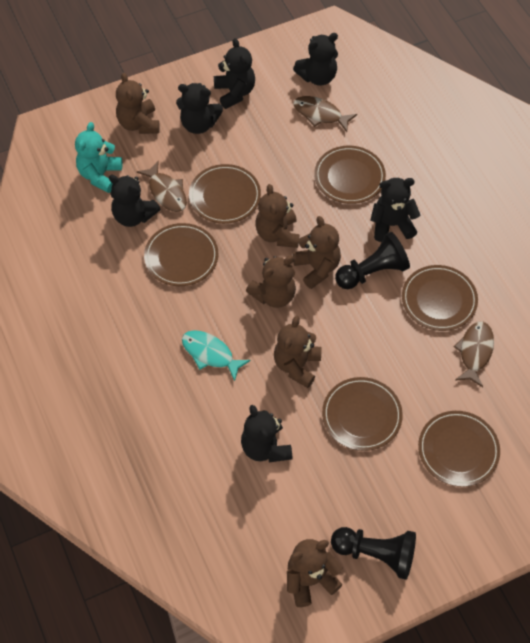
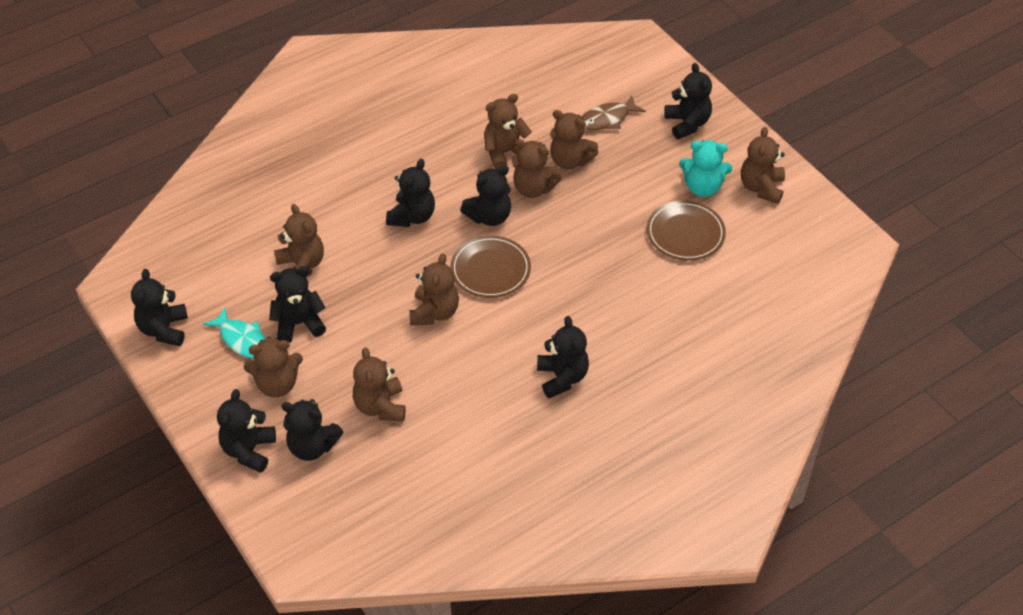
black pawn: [331,527,416,580] [335,232,410,289] = 2 -> none = 0
black teddy bear: [109,175,160,227] [176,83,223,134] [214,38,255,109] [241,405,293,462] [293,33,338,86] [370,178,421,242] = 6 -> [131,269,188,346] [217,389,276,473] [269,266,326,343] [282,399,344,461] [386,159,435,227] [460,165,511,226] [537,316,589,398] [664,63,712,139] = 8
brown fish: [137,161,187,212] [293,96,357,132] [454,321,494,387] = 3 -> [582,95,646,130] = 1
brown plate: [144,223,218,286] [189,164,261,224] [314,146,386,204] [322,377,403,451] [402,265,478,331] [418,411,500,487] = 6 -> [450,236,531,298] [647,201,726,261] = 2
brown teddy bear: [116,73,160,134] [246,255,296,308] [255,184,299,248] [274,316,321,388] [287,539,343,607] [292,216,341,289] = 6 -> [244,337,303,397] [274,204,324,277] [353,347,406,421] [409,253,459,325] [484,94,532,170] [512,139,562,198] [550,110,599,170] [741,127,785,204] = 8

